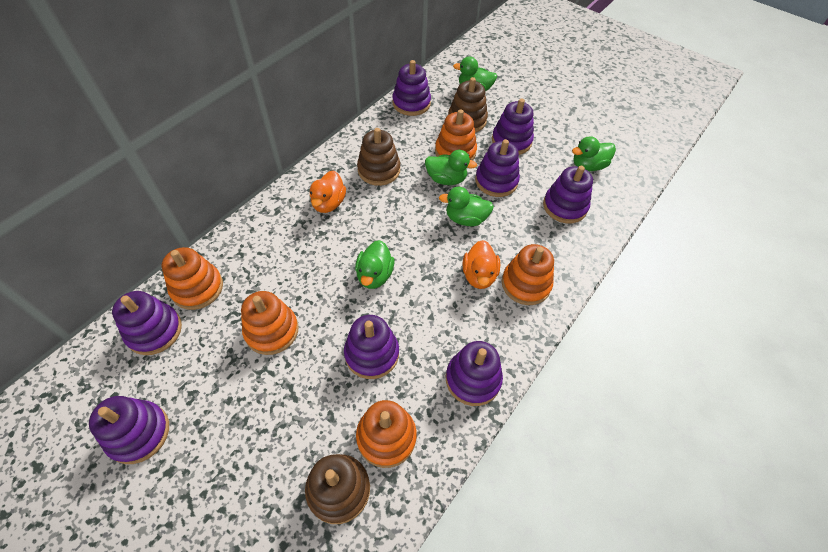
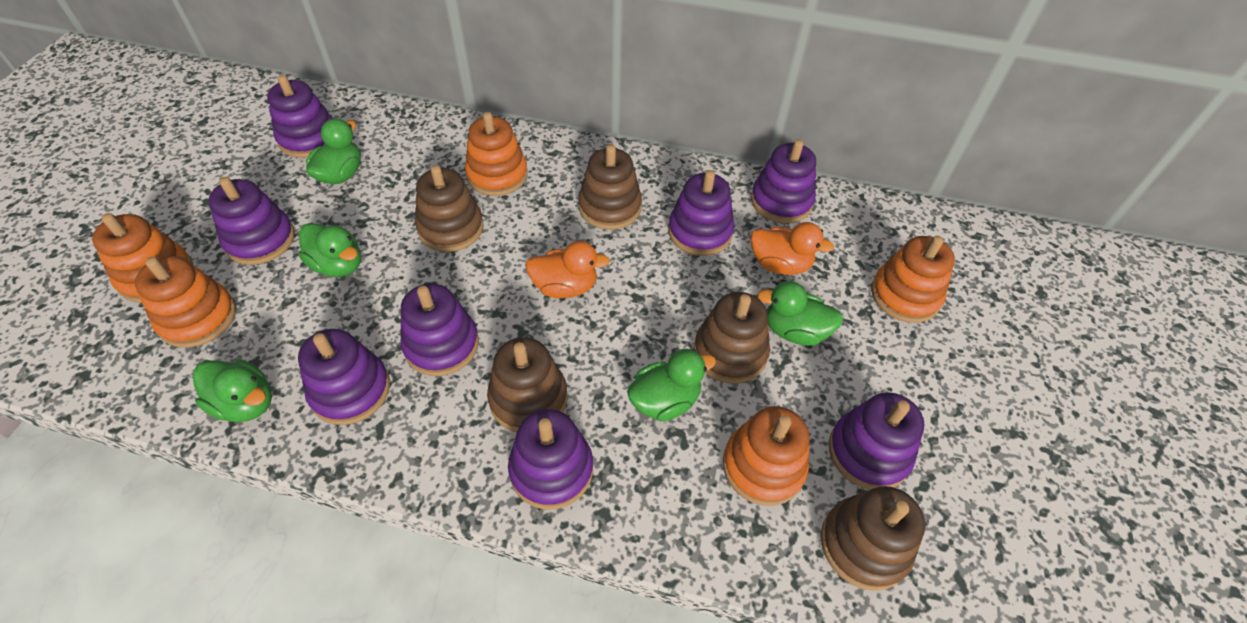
brown stacking toy: [305,454,370,524] [357,128,400,186] [448,77,488,132] = 3 -> [415,165,484,252] [487,337,567,432] [578,144,642,229] [694,292,770,384] [821,486,925,591] = 5

